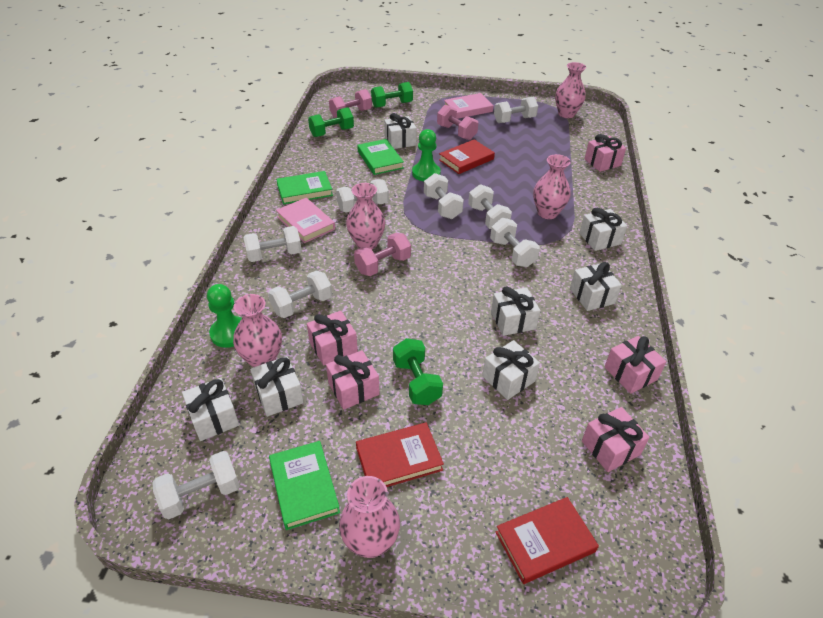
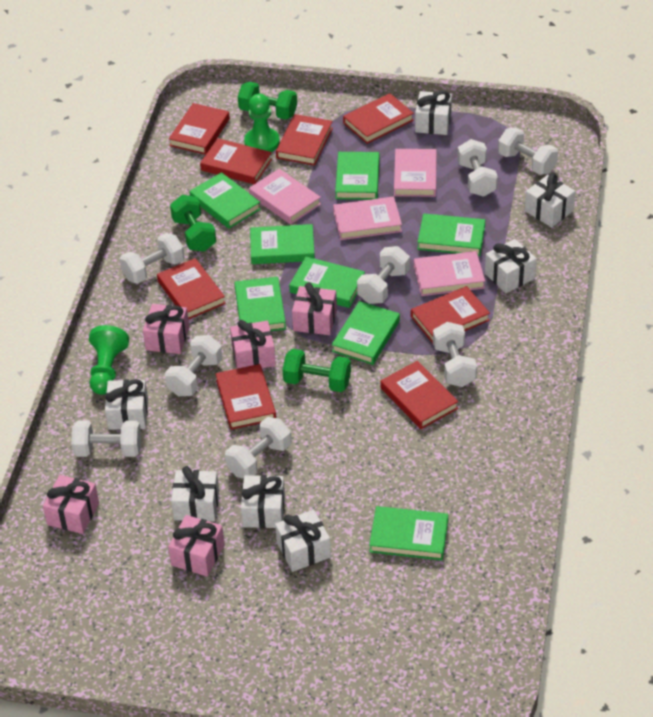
green book: [269,441,340,530] [276,171,333,204] [357,139,404,175] = 3 -> [190,172,261,229] [234,276,286,331] [250,224,315,264] [289,257,365,308] [332,301,400,365] [335,152,379,200] [369,506,448,560] [417,213,485,256] = 8
pink book: [276,198,335,243] [444,93,494,119] = 2 -> [249,169,321,224] [333,196,402,240] [394,149,437,197] [414,251,485,296] = 4
pink dumbbell: [329,89,372,118] [354,233,411,276] [437,105,478,140] = 3 -> none = 0
pink vase: [233,294,282,367] [339,476,400,558] [346,183,386,249] [533,154,571,219] [555,62,586,118] = 5 -> none = 0
red book: [356,422,444,487] [439,139,495,174] [495,497,599,584] = 3 -> [157,258,226,320] [169,103,230,155] [200,138,272,184] [215,364,276,430] [276,114,333,166] [343,93,414,144] [380,361,458,429] [411,286,490,343] = 8

